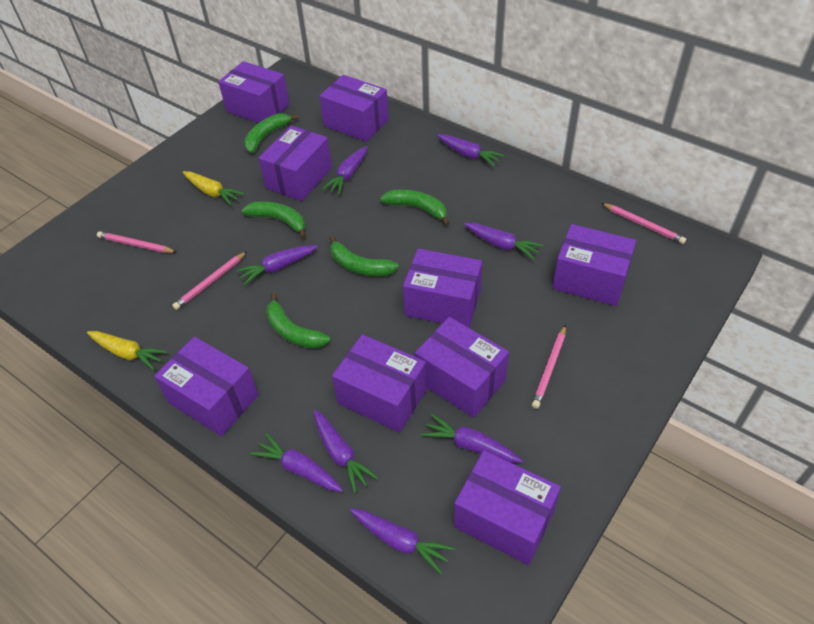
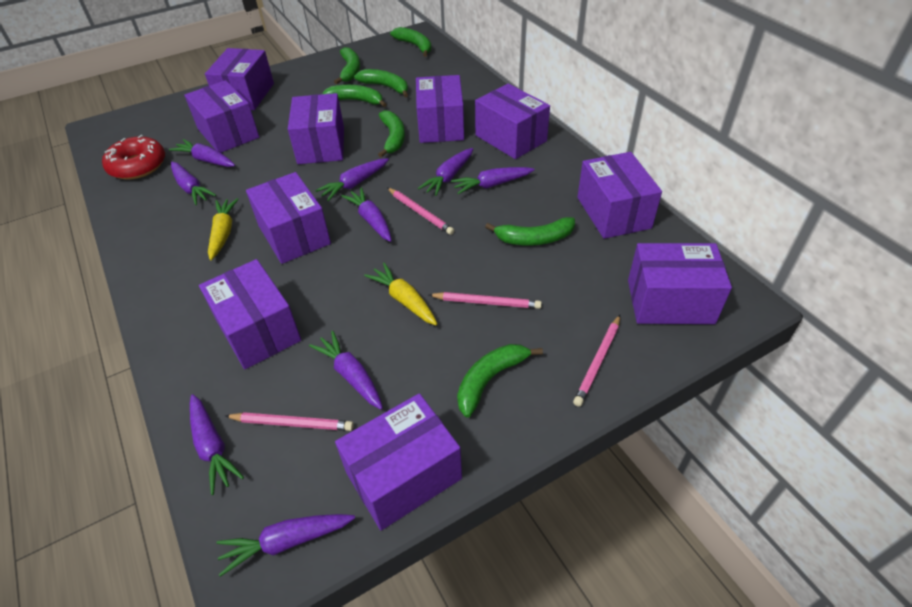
green banana: [242,201,306,238] [244,114,299,153] [266,293,330,349] [330,235,399,277] [380,189,450,226] = 5 -> [322,85,387,107] [334,47,360,84] [354,69,408,98] [378,110,405,157] [390,27,432,57] [457,344,543,418] [485,217,575,246] = 7
purple box: [154,337,258,436] [218,61,290,123] [259,126,332,201] [319,75,389,142] [332,334,427,432] [403,248,482,328] [415,317,509,418] [454,450,561,565] [552,224,636,306] = 9 -> [184,80,259,153] [199,259,301,369] [205,48,274,110] [246,172,331,264] [288,93,344,164] [335,393,462,530] [416,75,464,143] [475,84,550,159] [577,152,662,239] [628,243,732,324] = 10
purple carrot: [236,245,318,285] [250,433,343,492] [313,410,378,493] [322,146,368,195] [350,509,454,574] [421,414,523,463] [437,134,504,167] [464,223,543,260] = 8 -> [169,139,235,167] [171,162,216,205] [190,394,244,495] [216,514,355,577] [309,331,383,410] [315,158,389,201] [342,188,392,242] [418,148,473,196] [451,167,534,194] = 9
red donut: none = 0 -> [102,135,165,180] = 1

